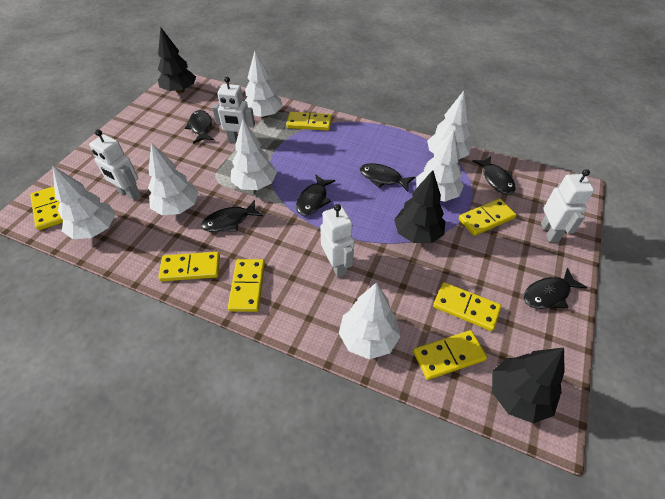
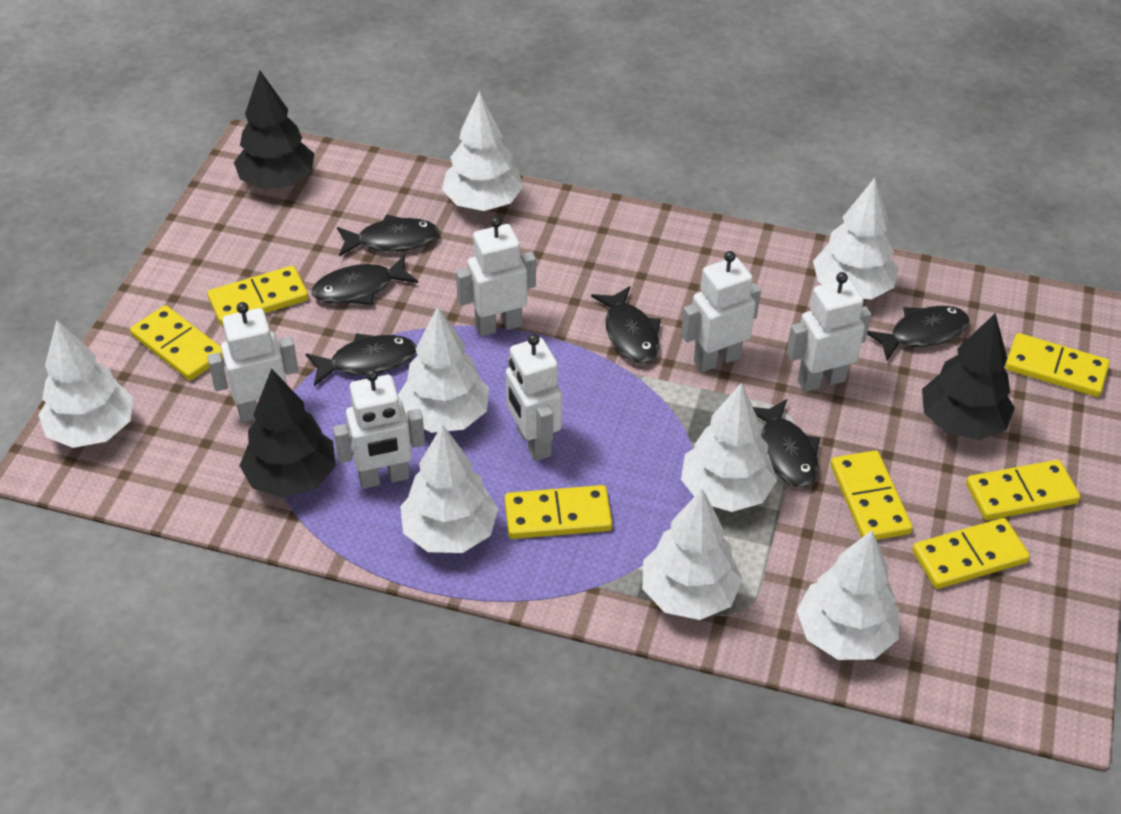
white robot: [89,129,141,201] [212,77,255,143] [320,204,354,277] [541,169,594,242] = 4 -> [207,302,298,422] [333,369,425,489] [456,217,536,337] [506,334,562,461] [681,251,761,372] [787,272,871,392] = 6
white tree: [52,165,115,239] [148,143,199,215] [231,120,277,190] [245,51,282,118] [339,283,401,359] [416,129,464,202] [427,91,472,159] = 7 -> [38,320,133,448] [398,306,489,433] [400,424,498,553] [442,91,524,211] [642,489,743,620] [681,383,777,512] [797,530,899,660] [813,178,899,299] = 8

